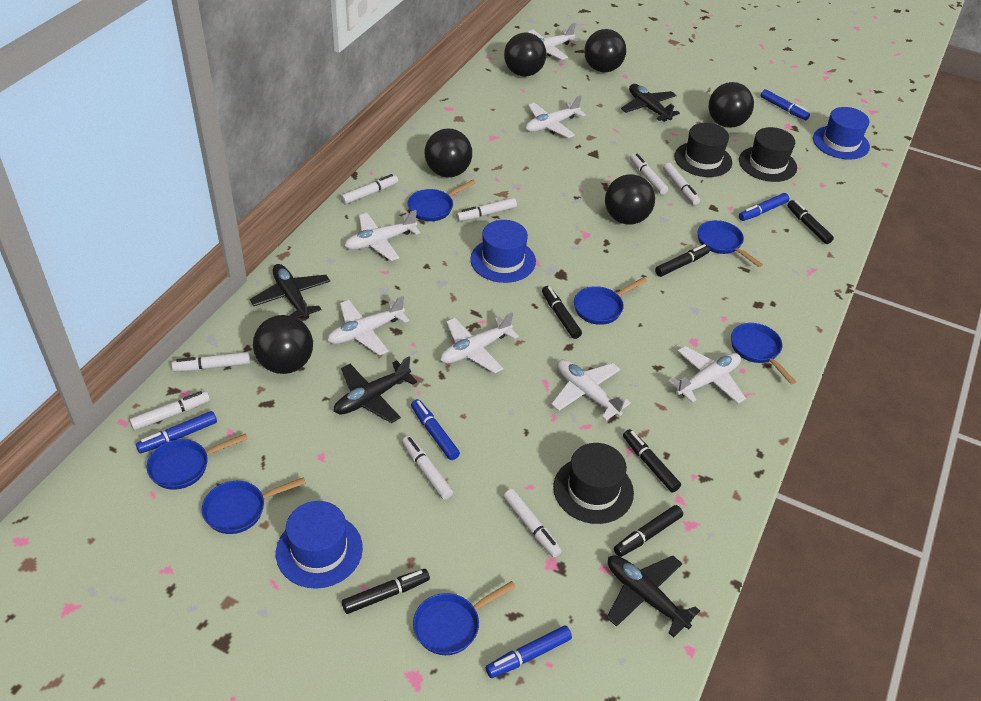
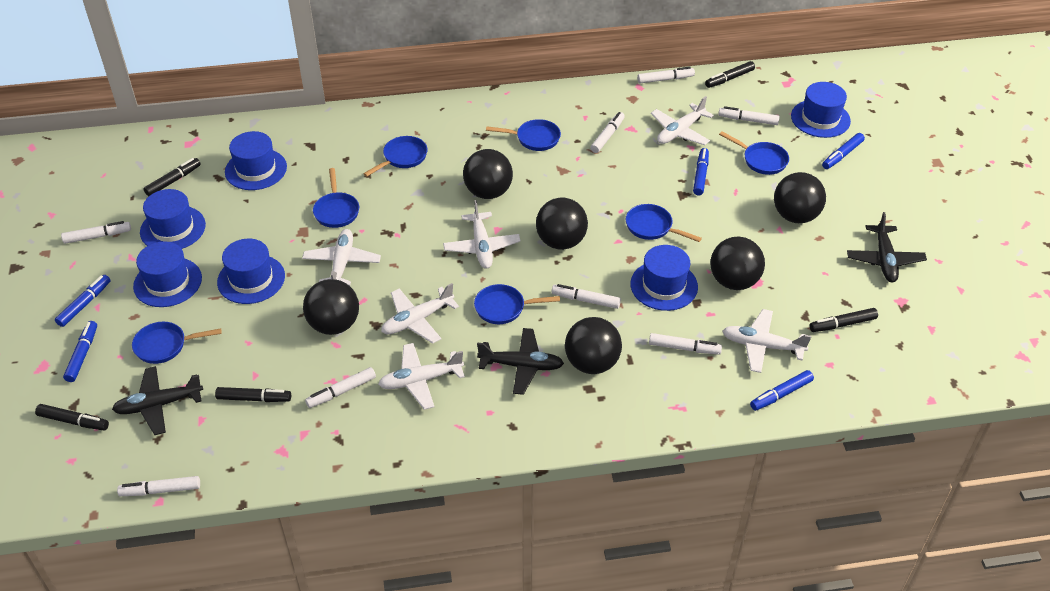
black hat: [553,443,634,524] [674,123,732,177] [739,127,797,182] = 3 -> none = 0
black marker: [342,569,430,614] [542,286,582,339] [614,505,683,557] [623,429,681,492] [655,244,710,277] [787,200,834,244] = 6 -> [35,404,109,430] [143,158,201,196] [215,387,291,402] [705,61,755,88] [810,308,878,332] = 5
black plane: [250,264,330,319] [334,356,417,423] [607,555,700,638] [621,84,680,122] = 4 -> [112,366,203,435] [477,328,564,395] [847,212,927,282] = 3
blue hat: [276,501,363,589] [470,220,536,283] [813,107,870,160] = 3 -> [133,242,202,307] [140,189,206,249] [217,238,285,304] [225,131,287,190] [630,245,698,311] [791,82,851,138] = 6
white plane: [327,296,409,356] [344,210,420,261] [440,312,519,373] [526,95,586,138] [527,23,579,60] [551,359,631,421] [668,346,746,404] = 7 -> [302,229,381,286] [378,343,465,410] [381,283,459,344] [443,200,521,269] [651,96,714,145] [722,309,811,373] = 6

